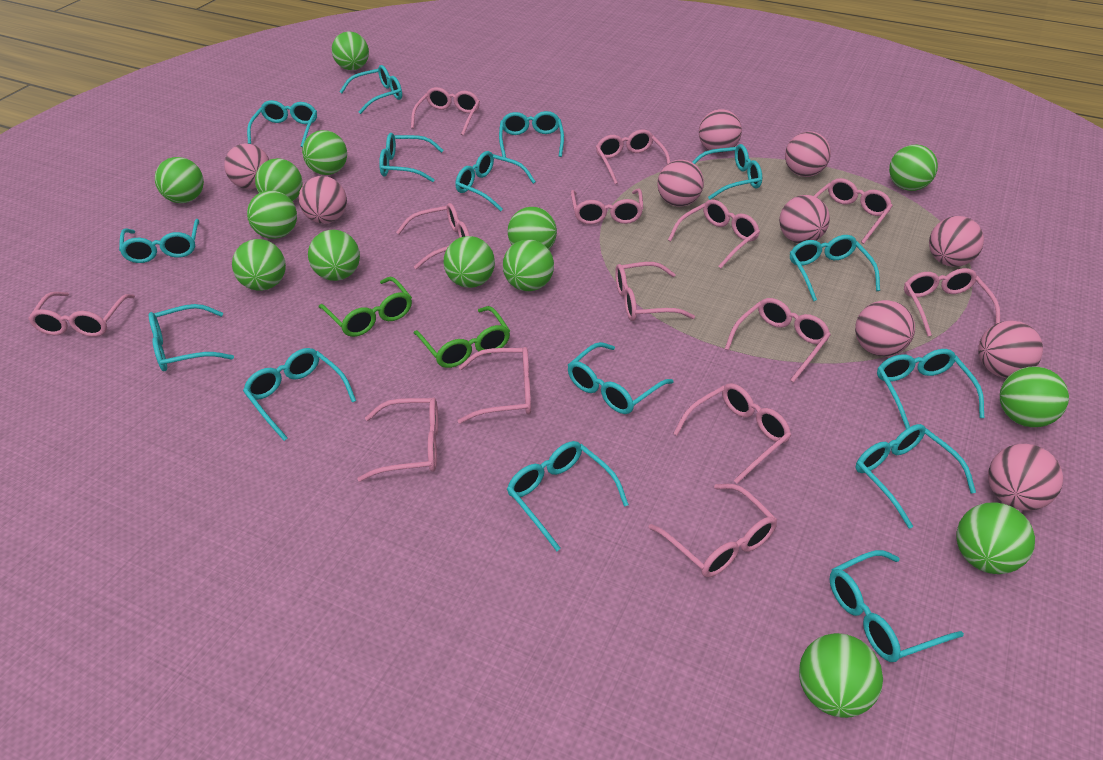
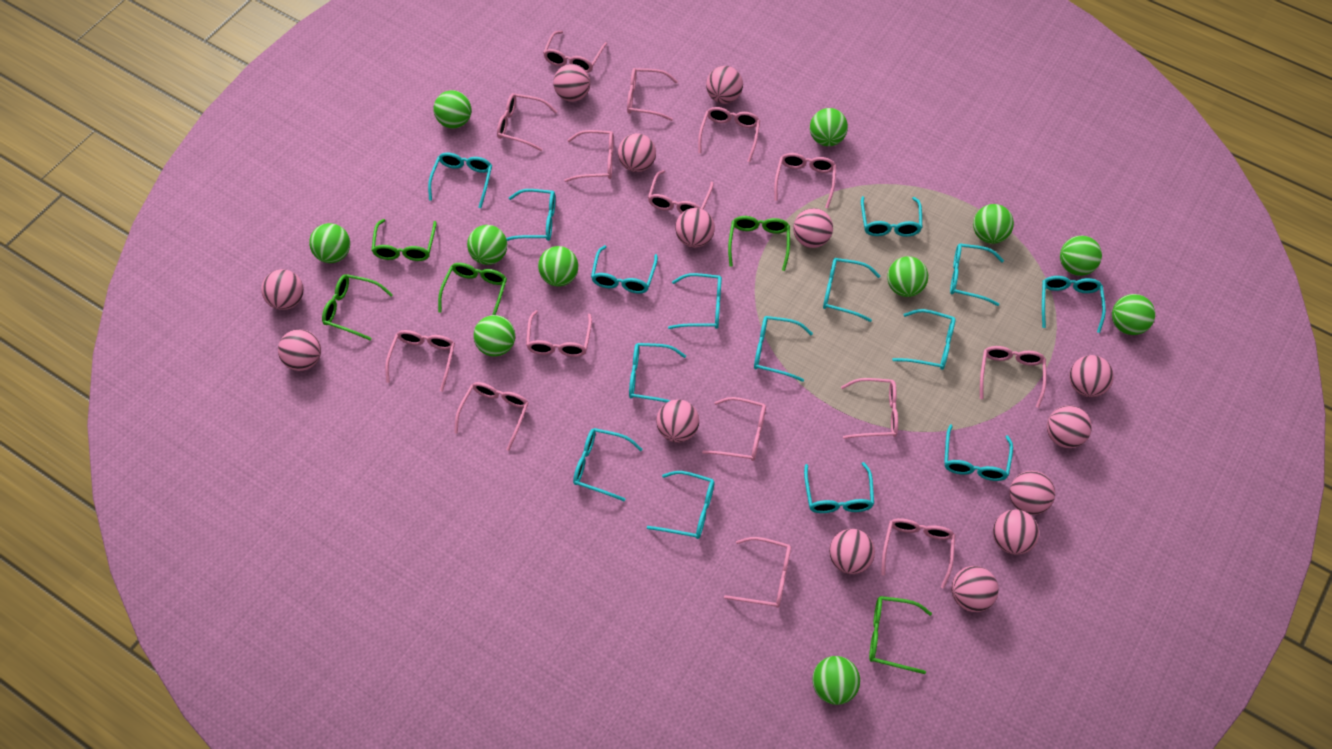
green ball: [155,157,204,203] [232,239,286,291] [247,190,297,239] [255,158,302,202] [302,130,347,175] [308,230,360,281] [332,32,369,70] [444,236,495,288] [503,239,554,291] [508,207,557,249] [799,633,883,718] [889,144,938,191] [956,503,1035,574] [1000,366,1069,427] = 14 -> [309,223,350,263] [434,90,471,128] [467,225,507,265] [473,315,515,357] [538,246,578,287] [810,108,848,146] [812,656,860,705] [887,256,928,297] [973,204,1014,244] [1060,236,1102,276] [1112,294,1155,335] = 11
green glasses: [319,277,412,337] [414,306,510,368] = 2 -> [322,274,393,341] [371,219,437,261] [438,263,507,315] [728,216,790,271] [869,596,932,674] = 5
pink ball: [224,144,269,189] [299,176,347,224] [657,160,704,206] [699,109,742,153] [779,195,830,244] [785,131,831,177] [855,300,915,356] [929,216,984,267] [978,320,1043,378] [988,444,1063,510] = 10 -> [261,269,304,310] [278,329,321,371] [553,64,590,102] [618,133,656,172] [656,399,699,442] [675,208,715,248] [706,66,743,104] [793,208,833,248] [829,529,875,574] [951,566,999,612] [993,509,1039,555] [1009,470,1055,515] [1047,405,1092,448] [1069,355,1114,397] = 14
pink glasses: [28,292,135,337] [357,397,438,482] [396,203,470,269] [411,87,480,136] [458,347,531,424] [571,189,643,225] [596,130,670,184] [615,262,695,321] [648,484,777,577] [668,200,760,268] [673,383,791,484] [725,298,831,383] [814,178,893,244] [904,268,1000,336] = 14 -> [385,330,455,392] [454,382,529,451] [497,93,557,151] [526,310,592,357] [543,31,607,73] [564,130,613,182] [627,68,678,121] [648,170,714,213] [698,107,760,162] [702,397,766,461] [724,537,791,608] [774,153,836,208] [841,378,898,439] [881,518,955,589] [980,346,1046,408] = 15

